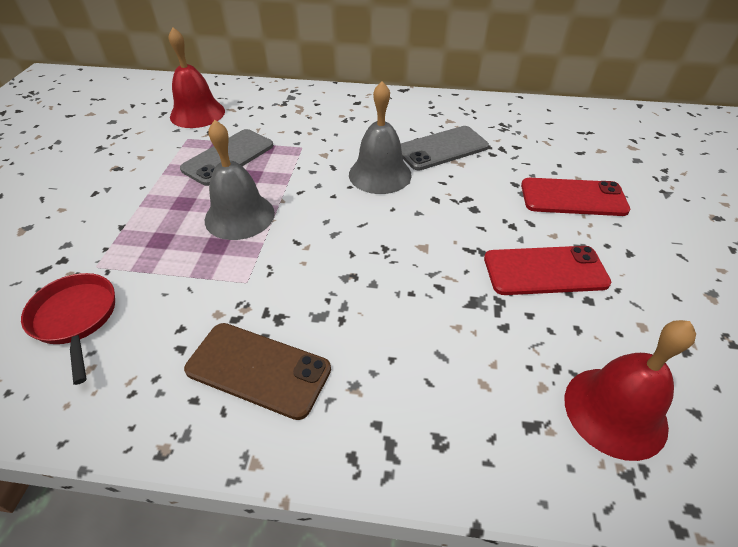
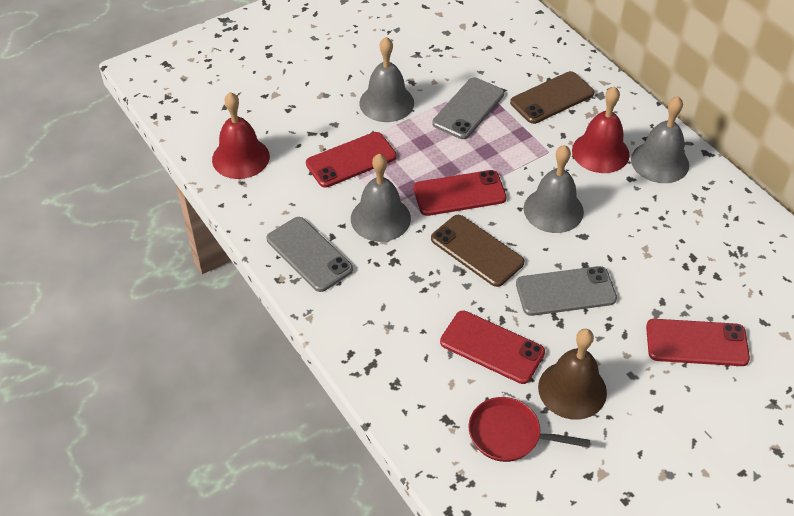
brown bell: none = 0 -> [538,329,607,420] = 1
brown phone: [184,323,331,420] = 1 -> [431,215,525,287] [510,71,594,124] = 2
grey bell: [205,120,275,240] [349,81,412,194] = 2 -> [351,154,411,242] [359,37,414,122] [524,145,584,233] [631,96,689,183] = 4
grey phone: [180,129,273,186] [401,126,489,170] = 2 -> [267,217,353,292] [432,77,504,139] [516,266,617,316] = 3
red phone: [484,246,611,295] [521,178,630,216] = 2 -> [306,132,396,188] [414,170,507,216] [440,311,545,384] [646,319,750,366] = 4

